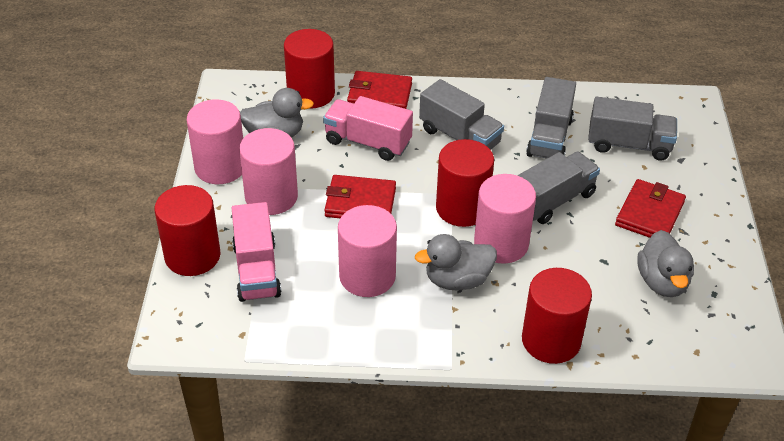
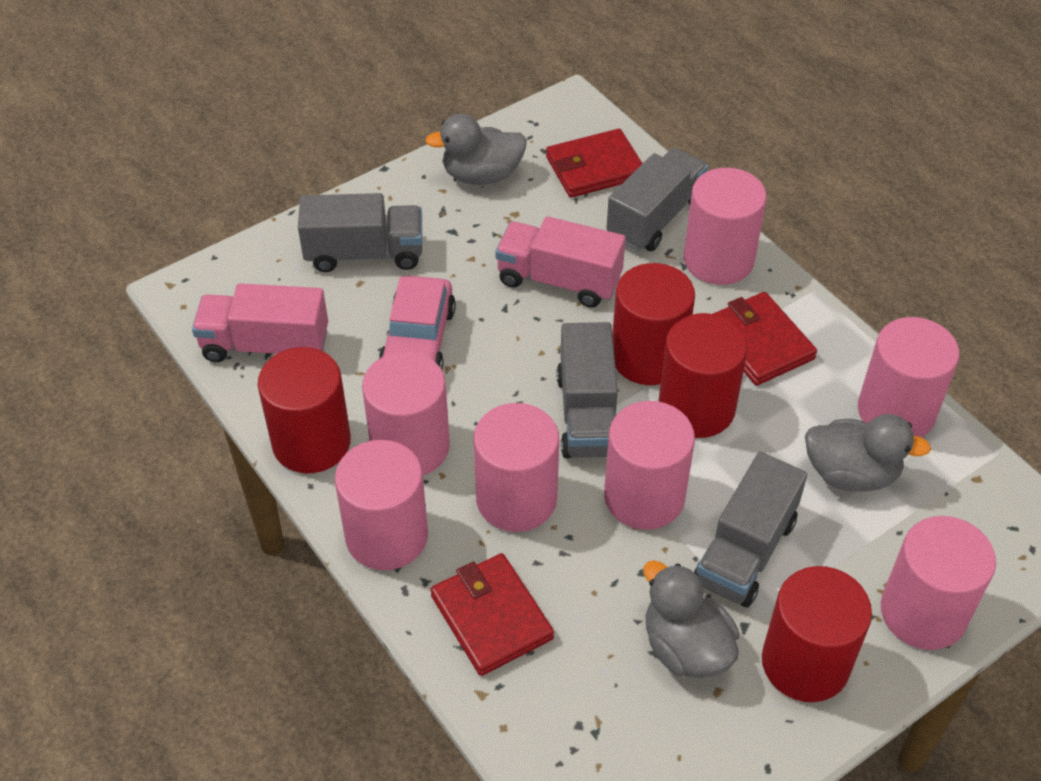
pink car: none = 0 -> [378,276,456,370] = 1
pink cylinder: [187,99,243,184] [239,128,298,215] [338,205,397,297] [474,174,536,264] = 4 -> [335,440,428,570] [362,351,450,475] [473,403,559,532] [604,401,695,530] [684,168,767,285] [858,317,959,437] [881,516,996,650] = 7

